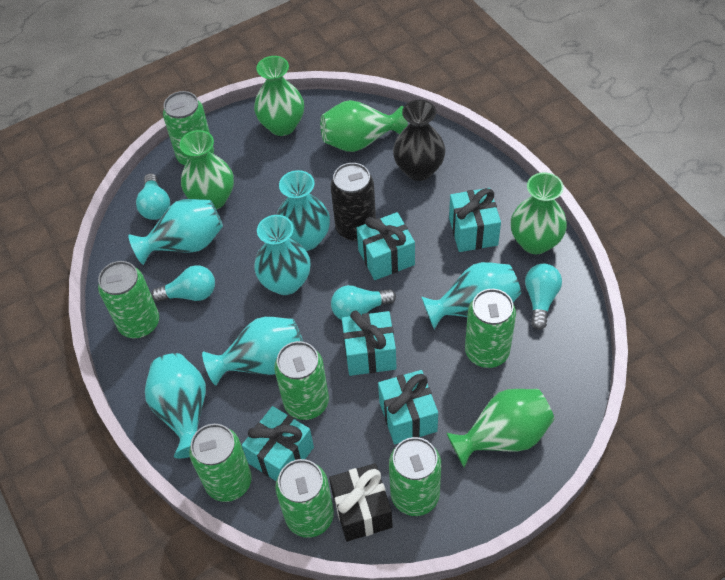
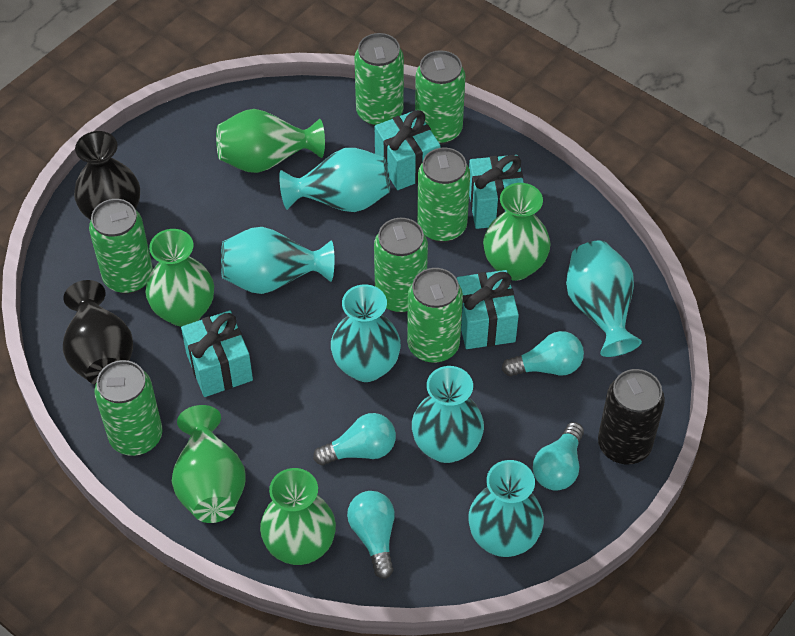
black gift: [329,463,393,541] = 1 -> none = 0
black vase: [393,100,446,181] = 1 -> [63,280,133,385] [74,131,140,220] = 2
turquoise gift: [242,406,314,481] [342,310,396,376] [357,212,415,280] [378,370,438,444] [449,188,501,252] = 5 -> [181,310,253,397] [375,110,440,190] [457,270,519,349] [469,155,524,229] = 4

